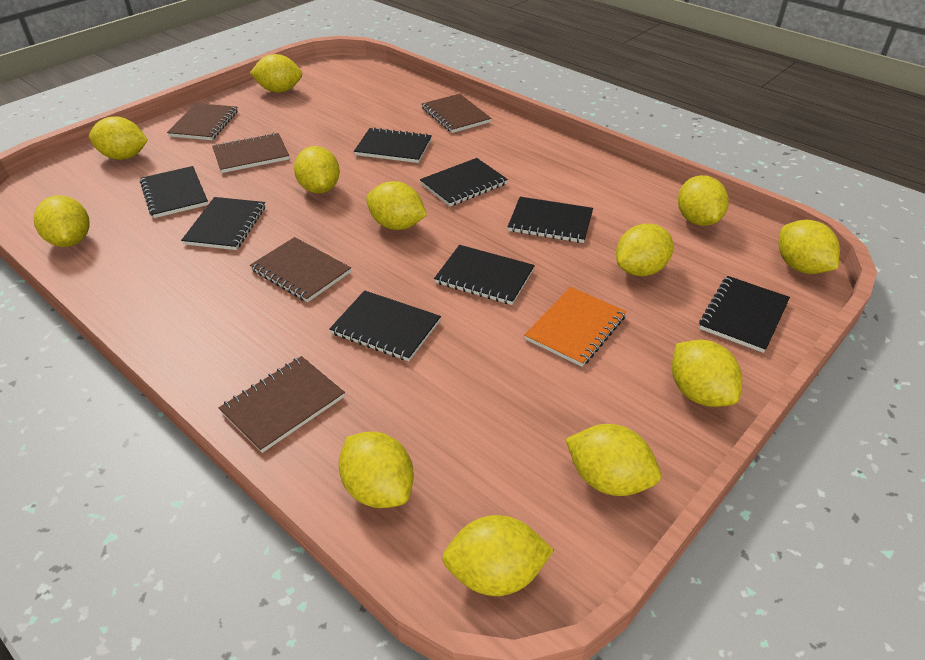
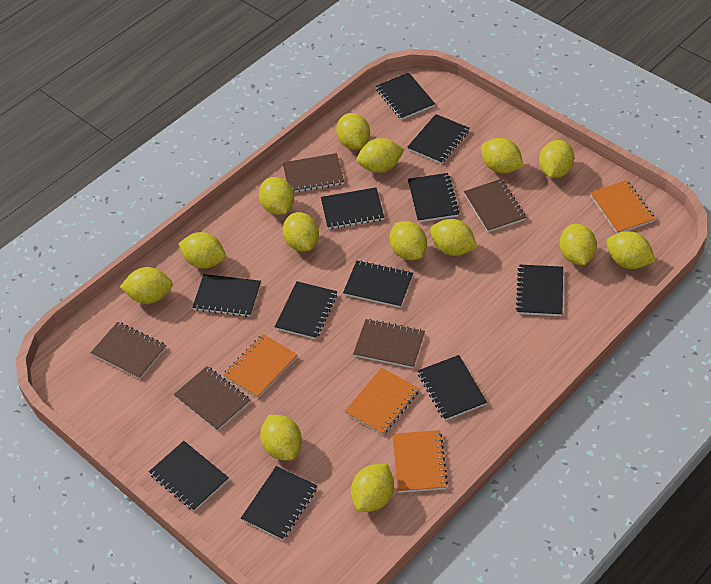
black notebook: [140,166,208,218] [181,197,265,250] [329,290,441,361] [354,127,432,163] [420,158,508,206] [434,245,535,305] [508,197,593,243] [699,276,790,353] = 8 -> [149,441,229,511] [192,274,261,317] [241,466,317,540] [275,281,337,339] [321,188,384,229] [343,260,413,308] [376,73,435,120] [407,114,470,164] [408,173,460,222] [418,355,487,421] [516,265,563,316] = 11
orange notebook: [524,287,627,367] = 1 -> [223,334,297,399] [345,368,419,435] [392,430,448,493] [590,180,655,233] = 4
yellow lemon: [34,195,90,247] [89,116,148,160] [250,54,302,93] [294,146,340,194] [338,432,414,508] [366,181,427,230] [442,515,554,596] [565,424,661,496] [616,223,674,276] [672,340,742,407] [678,175,729,226] [779,220,840,274] = 12 -> [120,267,173,304] [178,232,226,269] [259,177,294,215] [260,415,302,461] [283,212,319,251] [336,113,370,150] [351,464,394,512] [357,138,404,173] [389,221,427,260] [430,219,477,256] [481,138,523,173] [539,140,574,178] [559,224,597,265] [606,231,655,269] = 14

